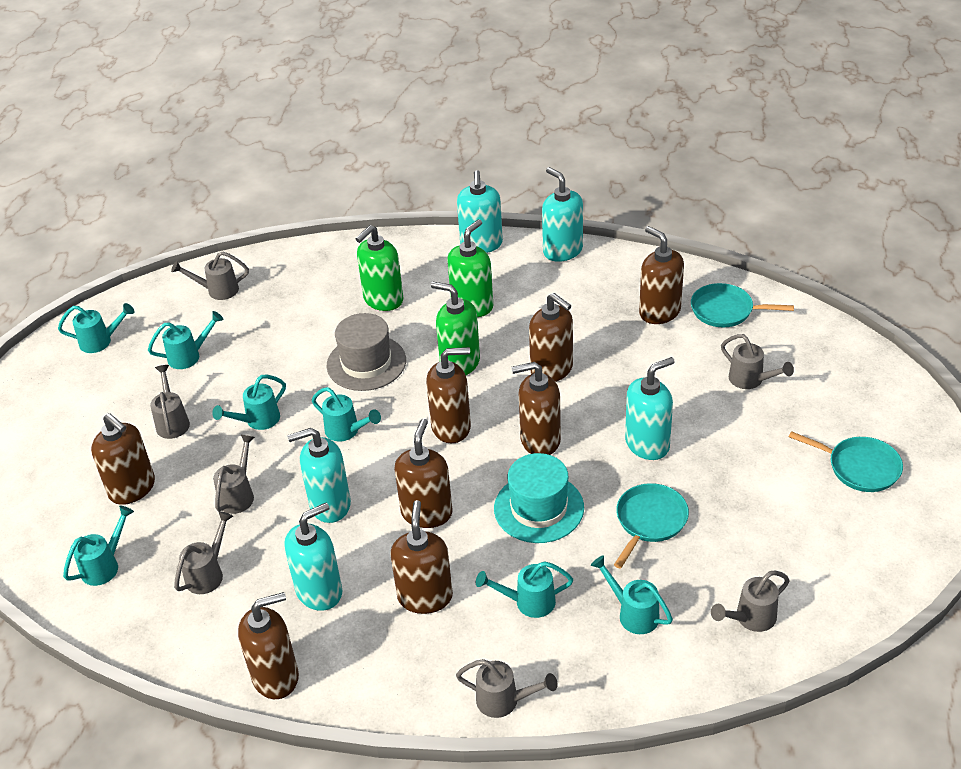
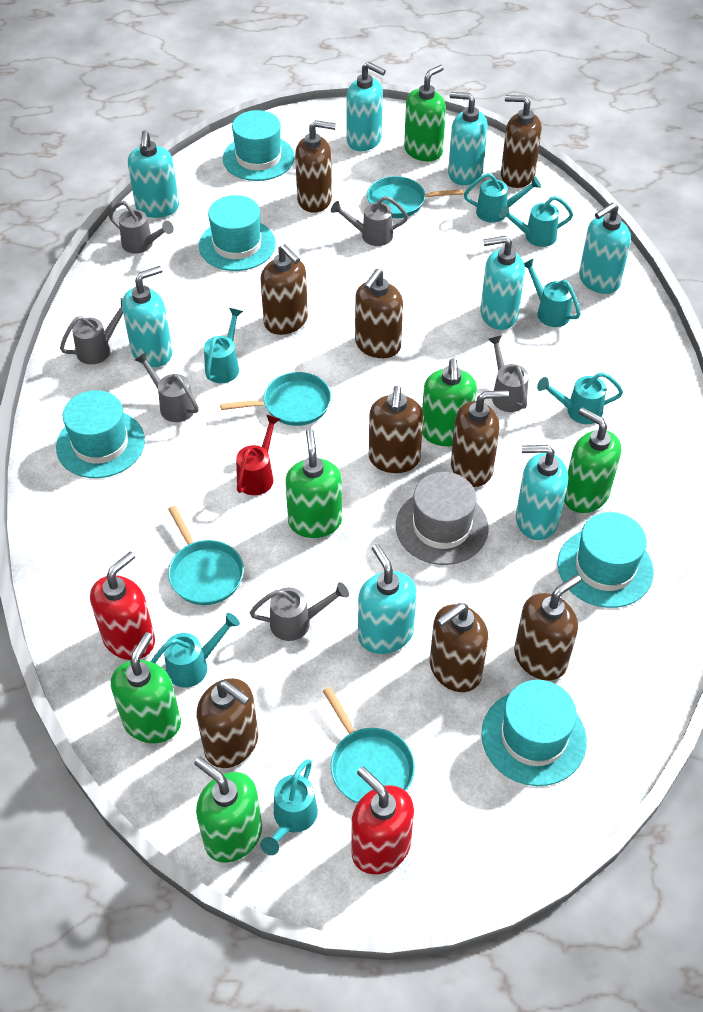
brown soap dispenser: [91,413,155,505] [238,592,299,699] [390,500,453,614] [394,419,453,528] [426,347,471,443] [511,362,561,455] [529,293,573,382] [639,226,684,324] = 8 -> [197,678,258,768] [260,244,308,335] [295,120,336,213] [355,269,403,358] [369,386,424,473] [430,603,488,692] [451,390,509,487] [501,95,542,188] [514,575,581,681] = 9
green soap dispenser: [355,225,403,311] [431,282,480,375] [447,219,493,317] = 3 -> [111,632,181,743] [194,757,262,863] [285,429,342,538] [404,65,446,161] [422,359,477,446] [564,407,621,513] = 6
grey watering can: [150,365,190,439] [171,251,249,300] [174,511,233,594] [213,434,255,514] [456,659,558,718] [711,571,790,632] [721,334,794,389] = 7 -> [60,298,123,365] [109,201,174,254] [135,352,199,422] [250,582,349,641] [331,196,408,246] [488,335,529,412] = 6
red soap dispenser: none = 0 -> [90,552,155,660] [351,766,414,874] = 2
red watering can: none = 0 -> [236,415,280,495] = 1
turquoise hat: [494,453,584,543] = 1 -> [56,390,145,478] [199,195,276,271] [223,110,295,181] [481,680,587,786] [558,512,654,608] = 5
turquoise pan: [614,483,689,569] [691,283,794,328] [789,431,903,492] = 3 -> [168,506,244,605] [220,372,331,426] [323,687,415,803] [367,176,463,218] = 4
turquoise soap dispenser: [284,503,342,611] [287,428,351,523] [457,170,503,253] [542,167,583,262] [625,357,675,460] = 5 -> [122,266,173,367] [128,130,179,218] [346,62,386,151] [358,544,417,654] [448,92,488,185] [480,236,525,330] [516,445,568,540] [579,202,631,294] = 8

